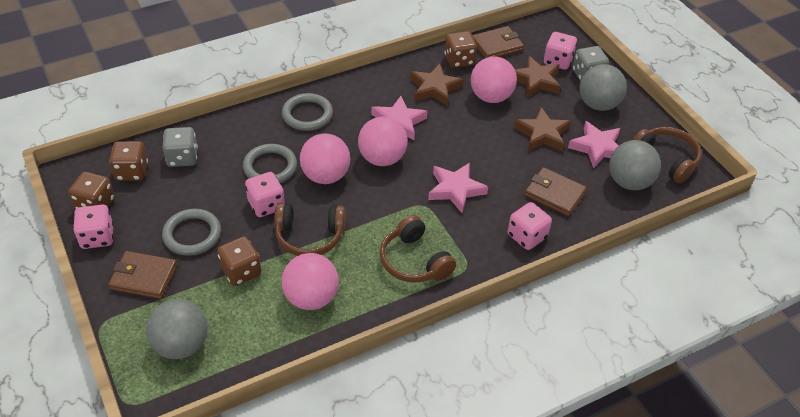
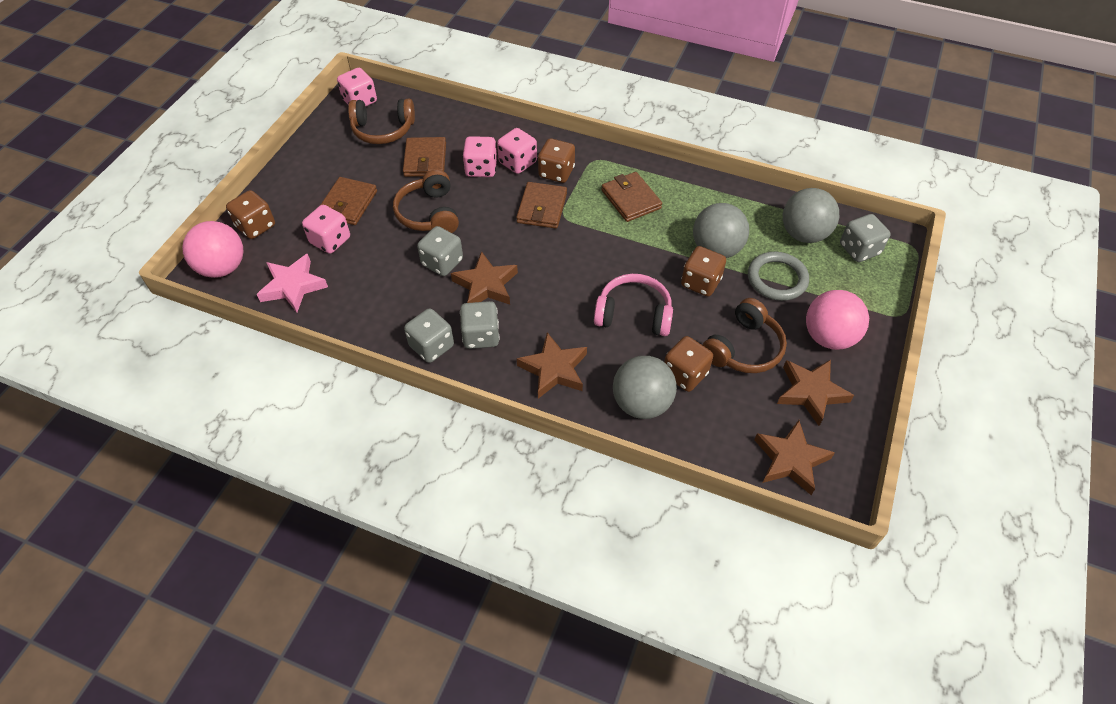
brown star: [410,64,464,106] [514,107,571,152] [515,56,561,98] = 3 -> [451,251,518,305] [517,332,587,399] [754,420,835,495] [777,359,854,426] = 4
brown wallet: [108,251,177,299] [472,26,524,58] [525,167,587,216] = 3 -> [321,177,377,225] [403,137,446,177] [516,182,567,229] [601,172,662,222] = 4
grey dice: [162,127,198,167] [573,46,609,81] = 2 -> [404,308,454,363] [417,226,463,276] [460,301,500,349] [840,214,891,262] = 4
grey ring: [162,209,221,256] [243,144,297,183] [282,93,333,131] = 3 -> [748,252,809,301] = 1
pink ball: [281,253,339,310] [300,133,350,184] [358,117,408,166] [471,57,517,103] = 4 -> [182,221,244,278] [806,290,869,350] = 2
pink headphones: none = 0 -> [594,274,673,336] = 1
pink star: [372,96,427,140] [428,163,488,213] [568,121,620,168] = 3 -> [257,254,328,312] = 1

